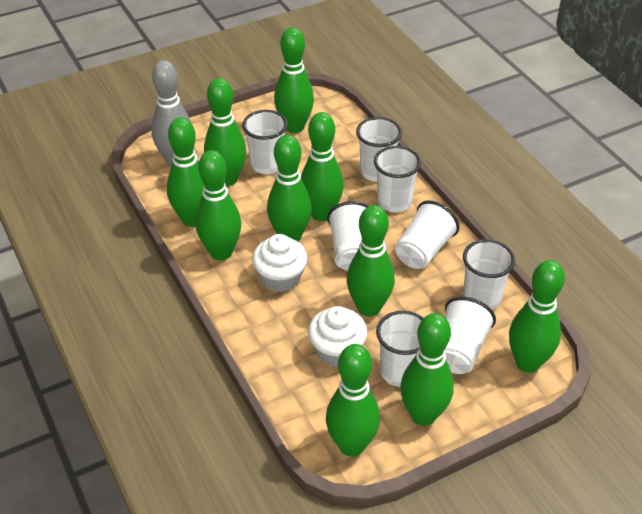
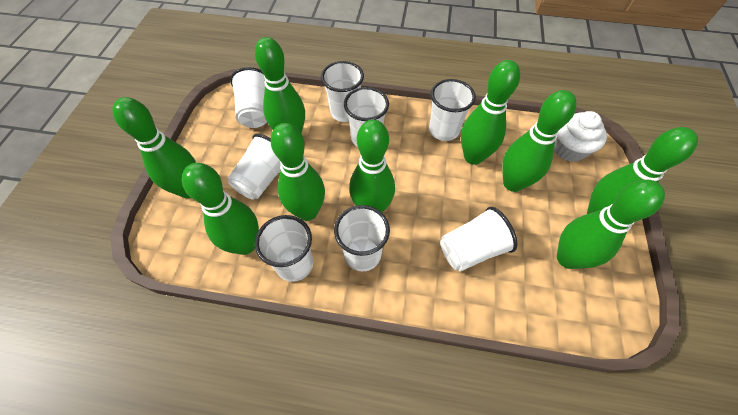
green bowling pin: [167,117,204,227] [196,150,241,261] [204,78,246,186] [267,135,312,242] [274,28,314,133] [301,112,344,221] [326,344,380,457] [347,205,395,317] [400,313,454,426] [509,260,565,373] = 10 -> [112,97,196,198] [182,163,259,255] [255,37,305,133] [270,123,325,221] [349,120,395,212] [461,60,520,165] [502,90,577,192] [557,180,665,269] [587,127,698,214] = 9
grey bowling pin: [151,60,192,166] = 1 -> none = 0
white cupcake: [252,234,307,292] [308,306,367,367] = 2 -> [554,111,607,162] = 1

